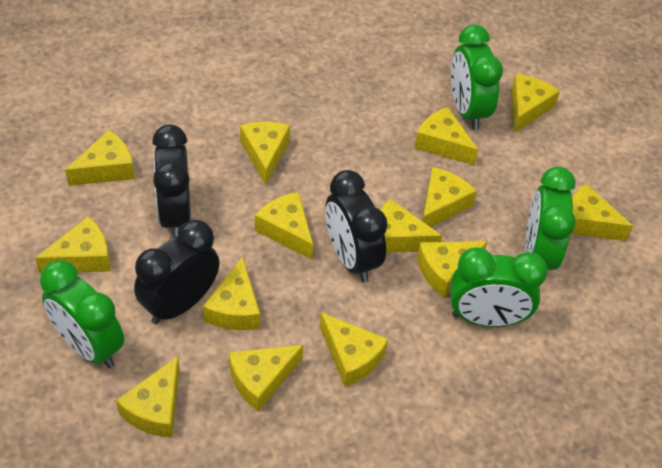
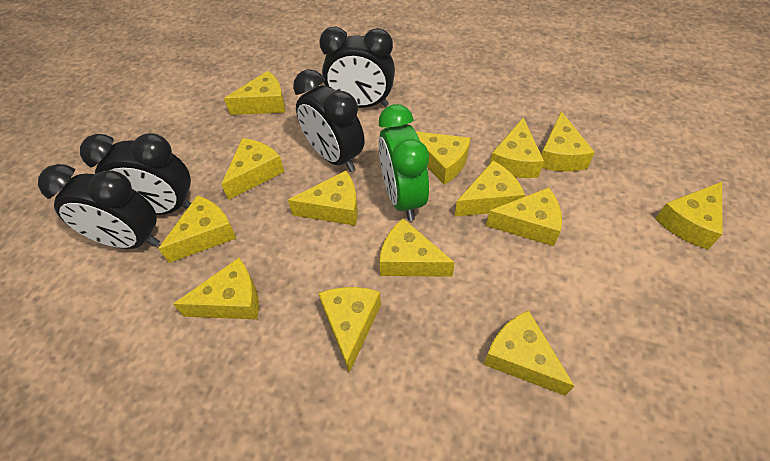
black clock: [134,220,220,324] [152,125,191,238] [325,170,388,283] = 3 -> [38,164,160,249] [80,133,191,215] [293,69,365,172] [319,26,395,108] = 4
green clock: [40,260,124,368] [450,248,548,327] [451,25,503,130] [525,167,575,270] = 4 -> [379,104,429,221] = 1

